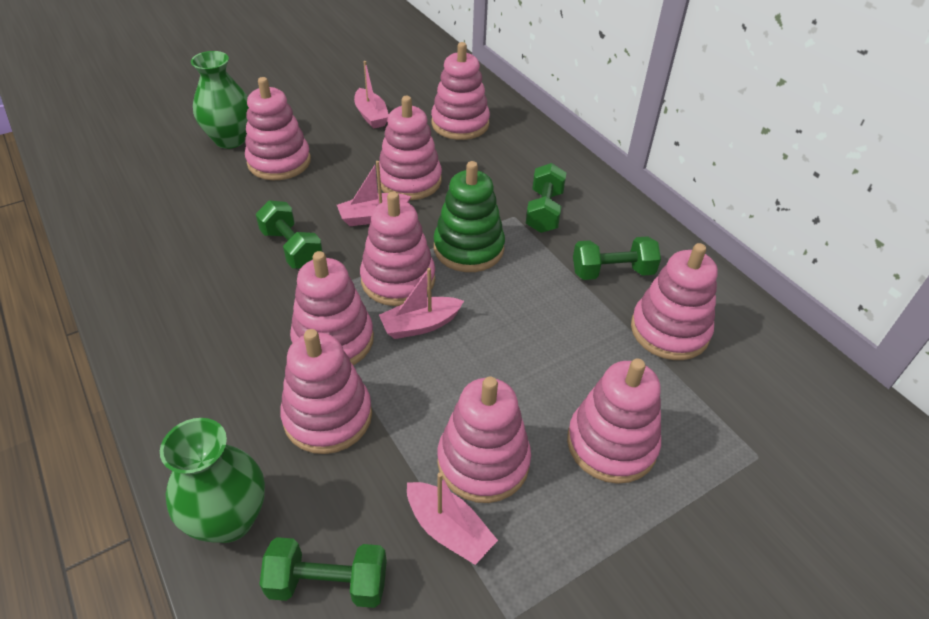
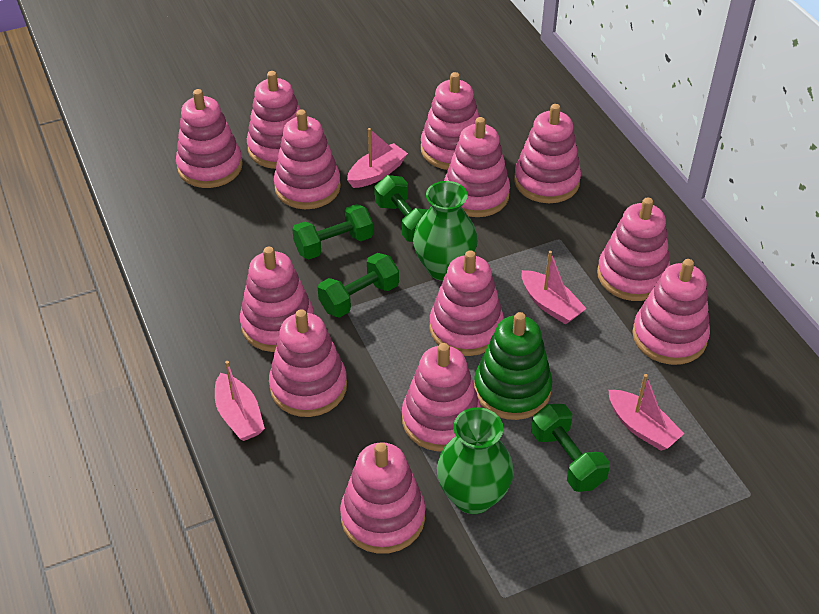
pink stacking toy: [245,77,311,180] [280,329,372,454] [290,251,374,365] [360,192,435,306] [379,96,442,200] [431,42,490,140] [437,377,531,503] [567,358,661,484] [631,243,718,360] = 9 -> [176,89,243,188] [240,247,314,352] [247,71,301,169] [269,309,347,417] [274,109,341,209] [340,442,425,554] [402,343,481,451] [421,72,479,170] [429,250,504,356] [444,117,510,217] [514,104,581,203] [597,197,670,301] [632,259,710,365] = 13

